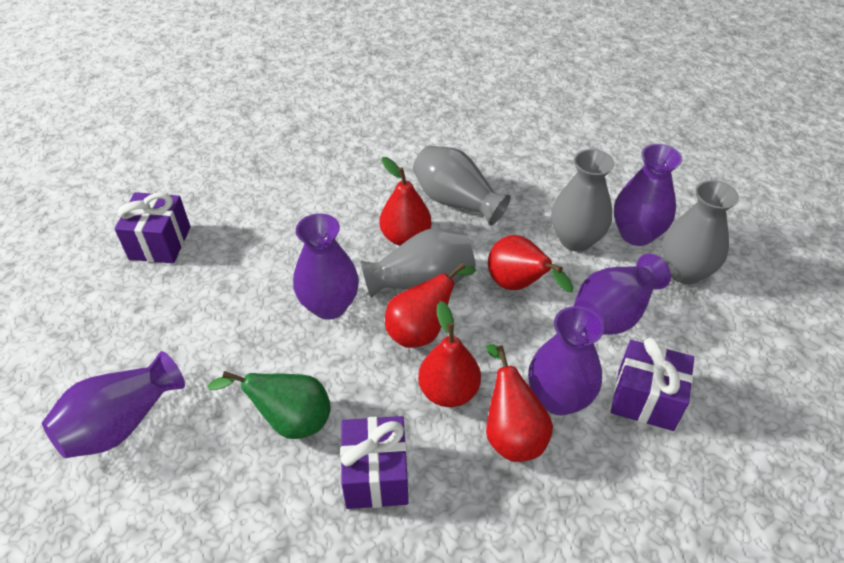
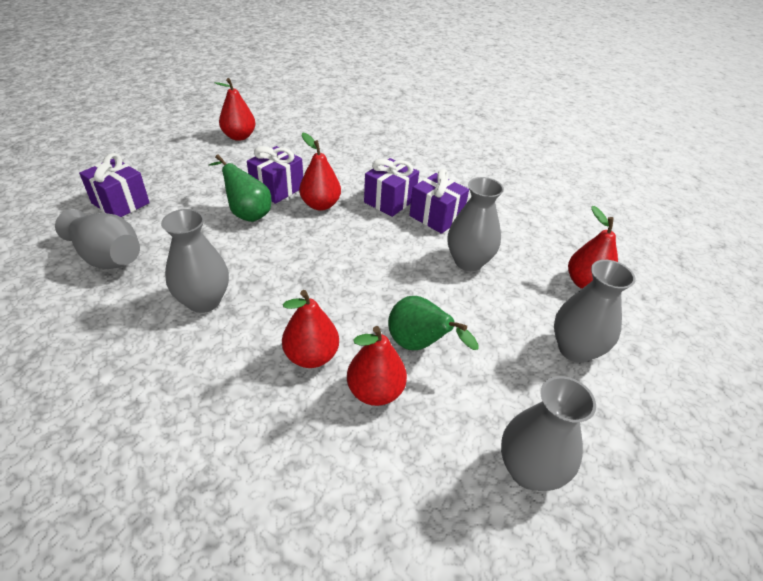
green pear: [207,371,331,439] = 1 -> [209,154,271,222] [388,296,479,350] = 2
grey vase: [360,228,476,298] [413,146,511,226] [551,149,615,252] [662,180,739,285] = 4 -> [55,209,140,269] [161,209,229,313] [448,177,504,271] [501,376,596,491] [554,260,636,363] = 5
purple gift: [114,192,191,263] [340,416,408,509] [611,338,694,431] = 3 -> [79,153,150,217] [247,146,303,204] [364,158,419,217] [409,169,469,234] = 4
purple vase: [42,351,185,458] [293,213,359,320] [528,306,604,416] [574,254,671,335] [614,144,682,246] = 5 -> none = 0

